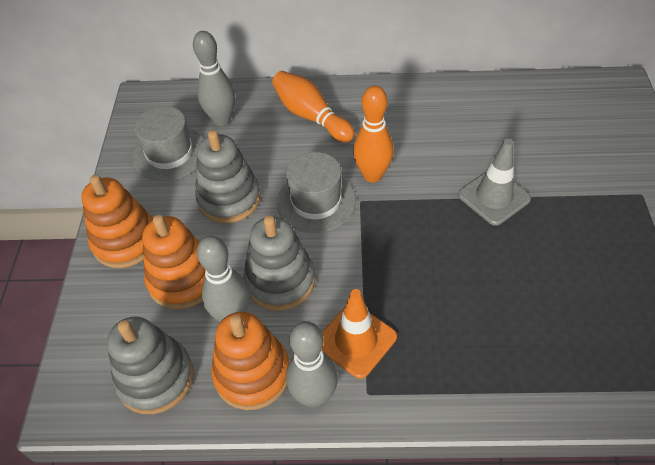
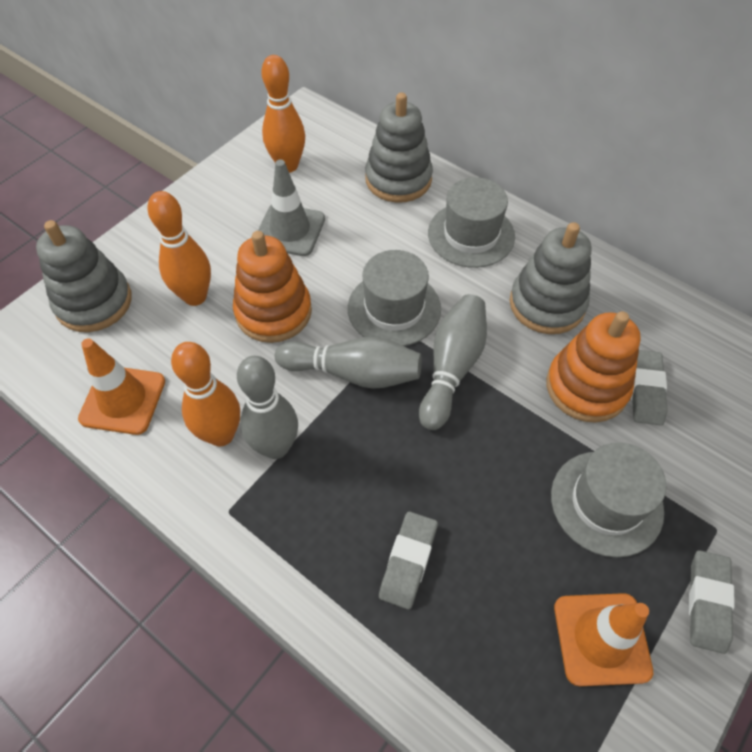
grey eraser: none = 0 -> [379,512,438,609] [631,350,667,425] [689,550,735,654] = 3
grey hat: [133,106,203,181] [277,152,356,233] = 2 -> [348,250,441,346] [428,177,515,268] [551,442,666,557] = 3
orange bowling pin: [272,71,355,143] [353,86,394,182] = 2 -> [147,191,211,306] [171,342,240,446] [261,55,305,173] = 3
orange stacking toy: [81,175,153,268] [142,215,205,309] [211,312,289,410] = 3 -> [233,231,312,343] [546,311,641,423] = 2
orange traffic cone: [322,289,397,379] = 1 -> [78,338,165,435] [554,593,653,686] = 2

